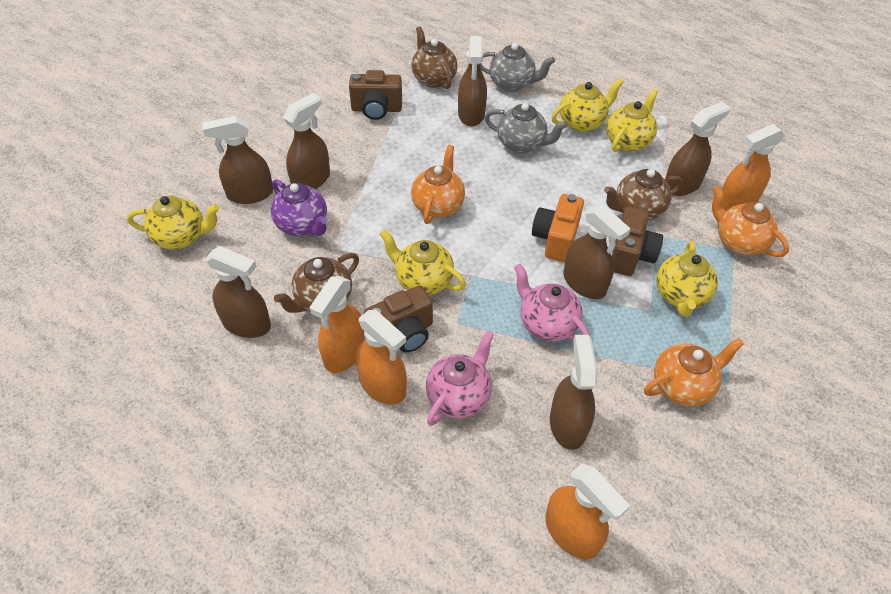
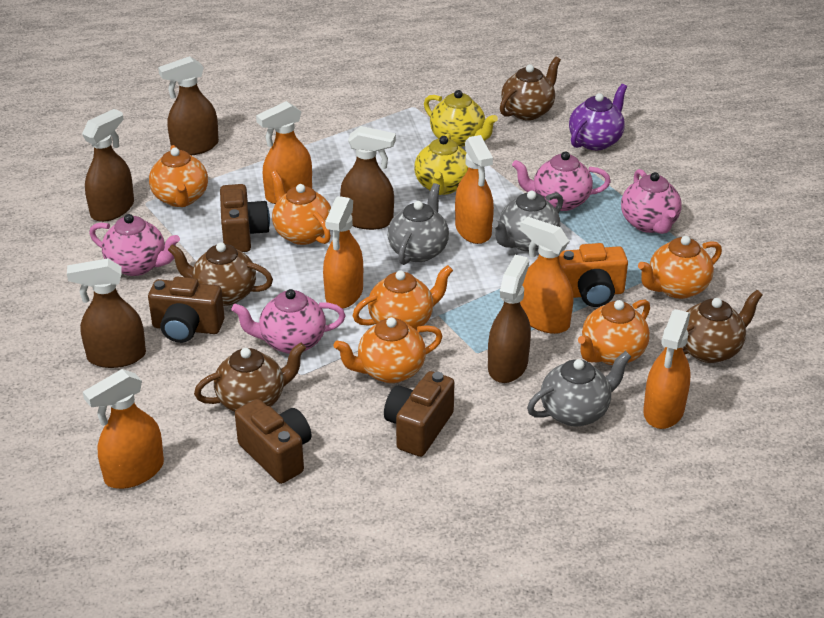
brown camera: [349,70,402,120] [364,285,433,353] [612,207,663,276] = 3 -> [148,277,225,343] [220,184,270,252] [235,399,311,484] [384,371,455,457] = 4
brown spray bottle: [202,115,273,204] [206,246,271,338] [283,93,330,189] [458,36,487,126] [550,335,598,450] [564,205,631,299] [665,101,730,196] = 7 -> [67,258,146,368] [82,109,134,222] [158,56,219,156] [340,126,396,230] [488,255,531,383] = 5
brown teapot: [274,253,359,313] [411,27,458,89] [604,169,683,220] = 3 -> [168,242,273,306] [194,342,306,412] [500,57,561,120] [683,290,763,363] = 4
grey teapot: [480,43,555,92] [485,103,568,153] = 2 -> [388,183,449,265] [492,191,563,252] [527,351,632,427] = 3
orange spray bottle: [310,276,365,373] [356,310,407,405] [545,463,630,559] [722,124,785,211] = 4 -> [83,369,164,489] [256,101,312,204] [323,196,363,309] [455,135,494,244] [520,217,574,334] [643,309,690,429] = 6
orange teapot: [411,145,465,224] [644,338,744,406] [712,186,789,257] = 3 -> [149,145,208,207] [270,170,331,245] [334,317,443,383] [352,265,453,330] [578,299,650,365] [638,236,722,299] = 6
pink teapot: [426,330,494,426] [514,264,589,342] = 2 -> [89,214,180,276] [231,289,345,354] [512,151,611,211] [621,169,682,234] = 4
yellow teapot: [127,196,219,249] [380,229,466,295] [551,78,624,132] [606,88,658,152] [656,241,718,317] = 5 -> [414,133,468,195] [424,90,498,147] = 2

